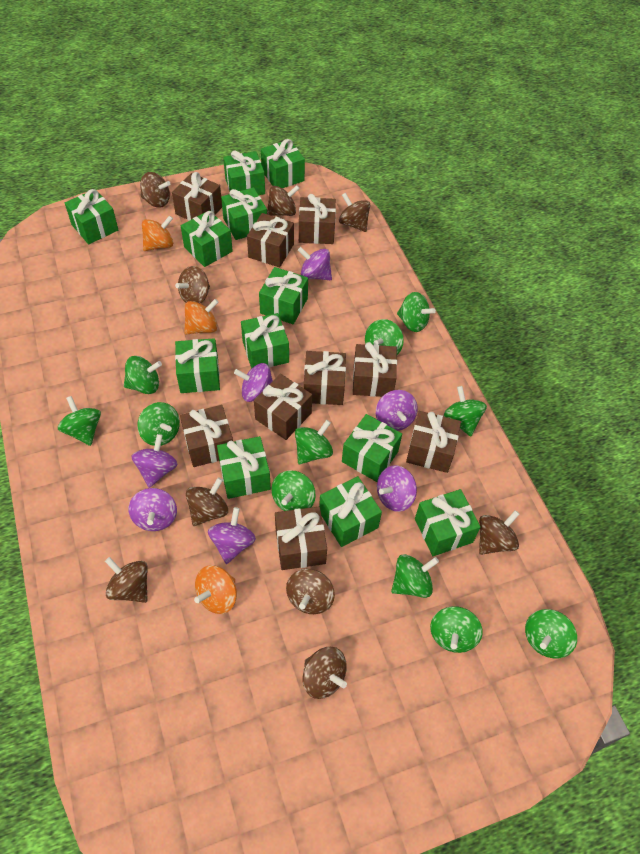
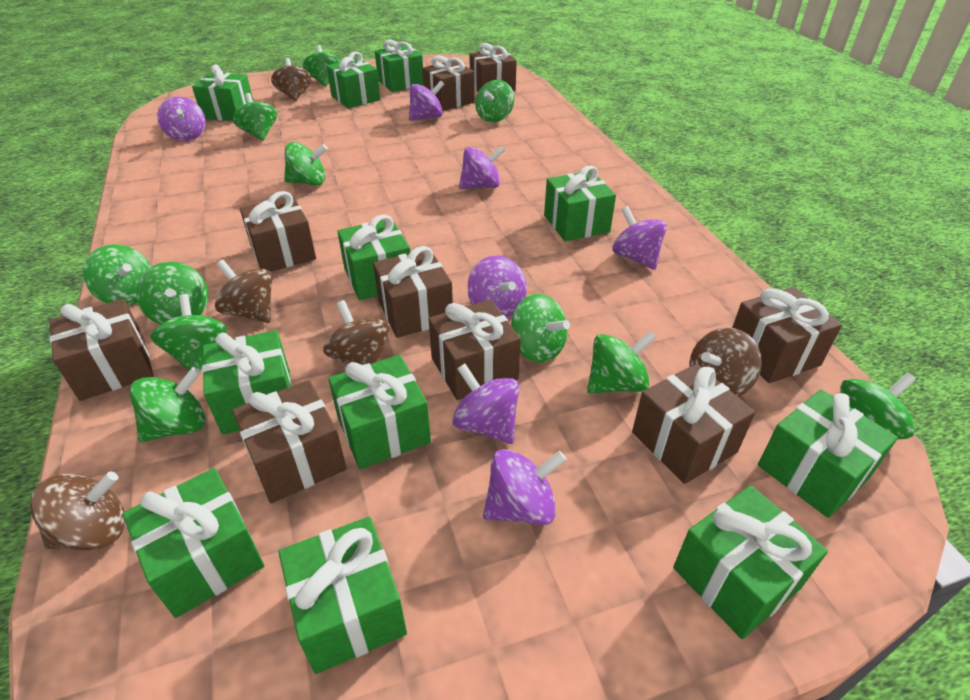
brown spinning top: [105,557,148,603] [140,172,170,208] [175,266,210,304] [186,477,228,526] [267,185,300,216] [286,569,335,614] [303,647,347,699] [339,193,370,232] [479,510,519,555] = 9 -> [30,471,125,550] [215,260,272,323] [271,58,311,101] [323,300,390,365] [689,328,762,397] = 5
green gift: [65,189,118,244] [175,338,220,393] [181,211,233,267] [217,436,271,499] [221,187,267,240] [223,150,265,195] [241,313,289,369] [259,267,308,324] [261,139,305,188] [319,476,382,547] [342,414,402,482] [415,489,481,556] = 12 -> [123,468,264,618] [192,64,254,121] [202,330,292,435] [278,517,407,674] [326,52,381,109] [328,355,431,469] [337,214,410,300] [375,39,423,92] [544,166,616,241] [673,485,828,639] [758,389,898,518] = 11
orange spinning top: [142,215,173,251] [184,299,218,334] [194,565,237,614] = 3 -> none = 0

